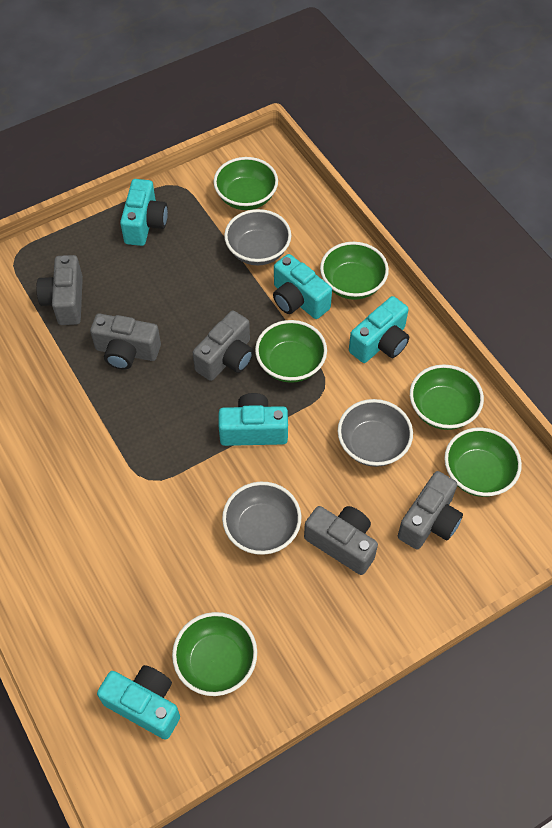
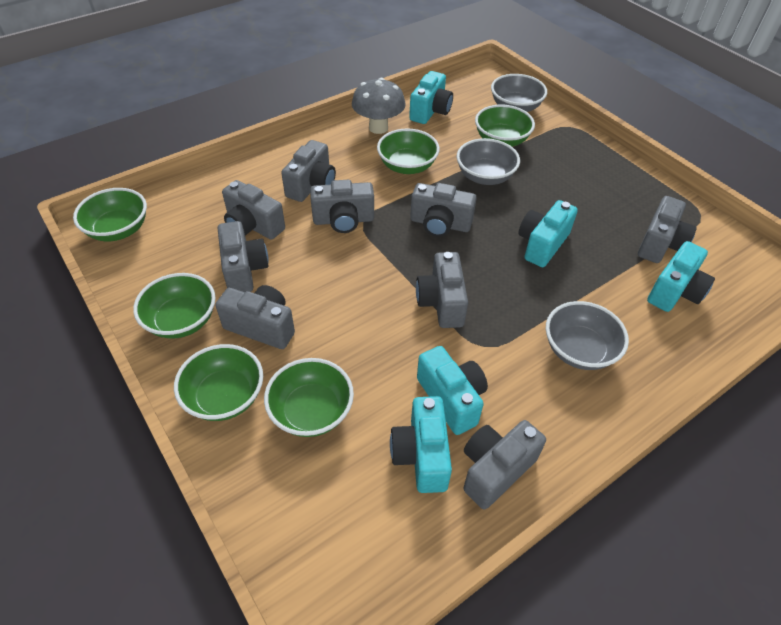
grey camera: [36,255,83,325] [90,314,161,370] [193,310,253,381] [304,506,378,575] [398,471,463,550] = 5 -> [215,285,295,349] [218,221,269,292] [222,180,285,240] [281,140,336,202] [310,180,374,233] [410,183,477,237] [416,252,468,328] [463,420,546,510] [638,196,697,263] = 9
grey mushroom: none = 0 -> [352,78,405,134] = 1

